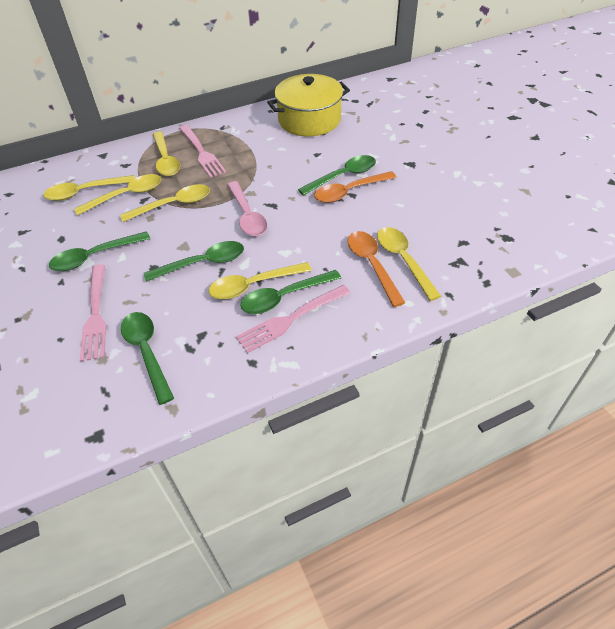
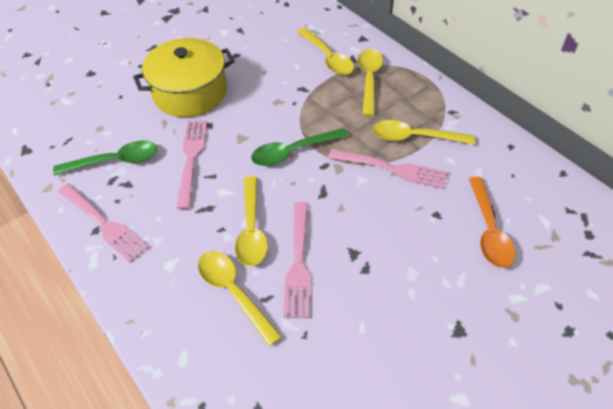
green spoon: [49,231,150,271] [121,312,174,405] [144,241,244,282] [240,270,341,314] [298,155,376,196] = 5 -> [53,140,157,175] [251,128,349,166] = 2
orange spoon: [314,171,397,203] [348,231,405,307] = 2 -> [469,177,515,268] = 1
pink fork: [80,264,107,362] [179,125,226,178] [236,285,351,353] = 3 -> [58,183,149,263] [176,120,207,209] [283,202,310,318] [328,149,448,189] = 4
pink spoon: [227,181,267,236] = 1 -> none = 0
yellow spoon: [43,175,135,201] [74,174,162,215] [120,184,210,222] [153,132,180,176] [209,262,312,299] [377,227,441,301] = 6 -> [198,251,282,347] [235,176,268,266] [298,28,354,75] [357,49,383,116] [372,120,475,145] = 5

